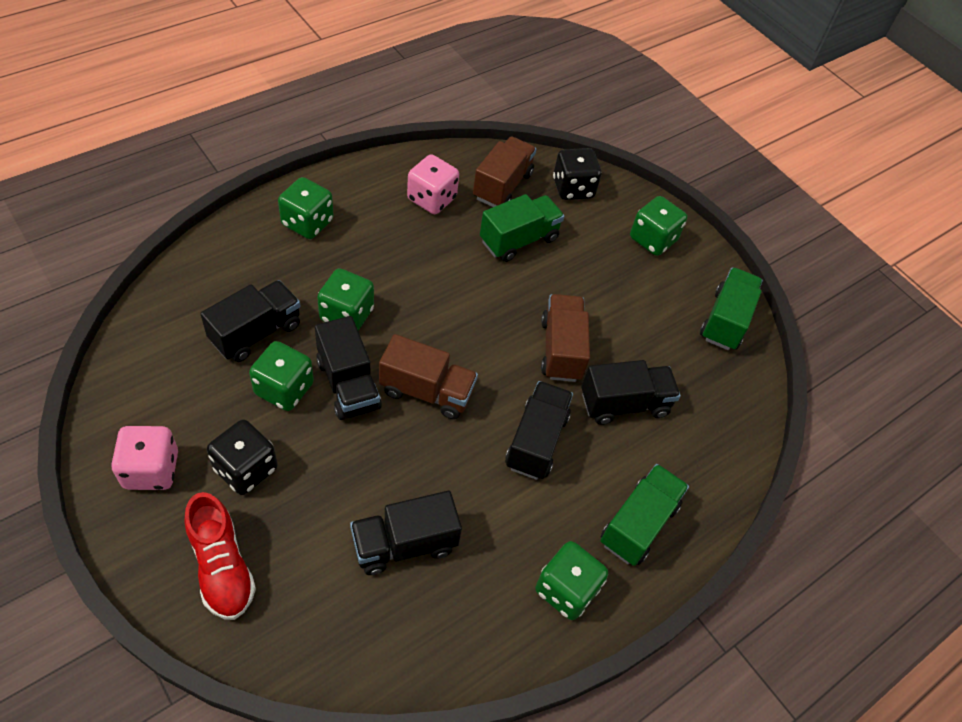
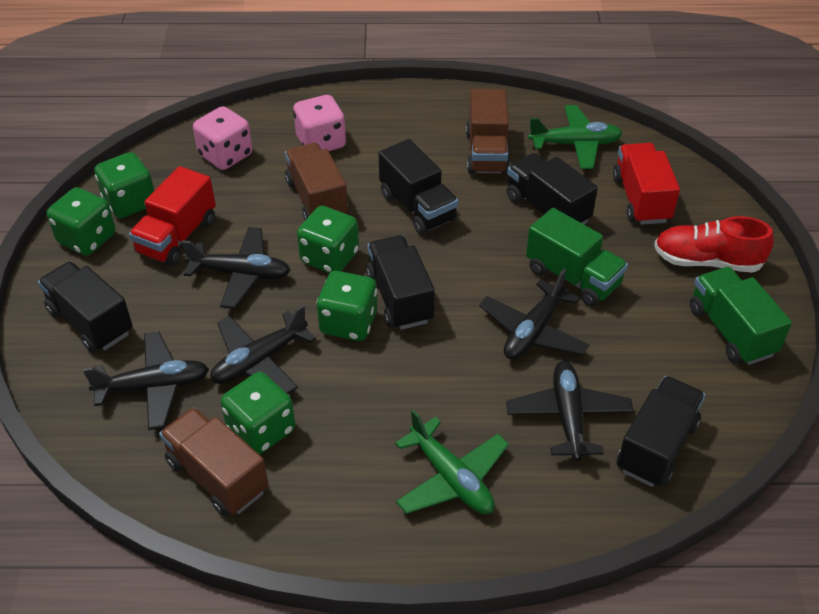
black dice: [207,420,278,495] [553,148,602,200] = 2 -> none = 0
black plane: none = 0 -> [83,331,209,430] [182,227,291,309] [210,305,316,394] [479,269,589,360] [506,361,633,461] = 5
green plane: none = 0 -> [395,409,509,514] [528,105,623,169] = 2
green truck: [480,194,564,262] [601,464,689,566] [700,267,763,350] = 3 -> [526,208,628,307] [690,267,792,365] = 2
red truck: none = 0 -> [129,166,216,266] [613,143,680,225] = 2

